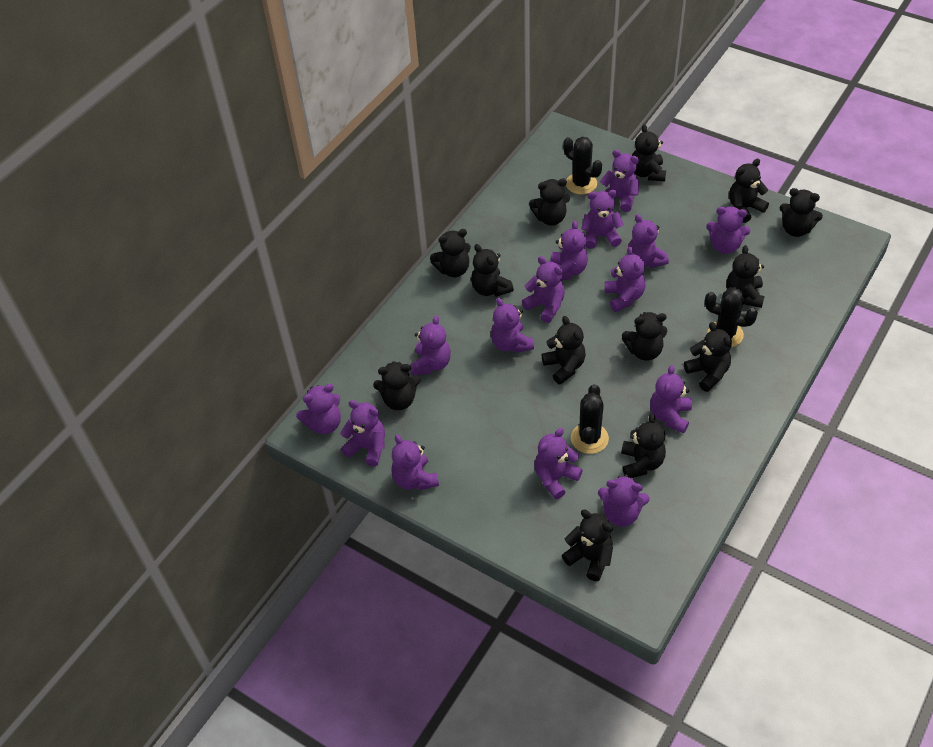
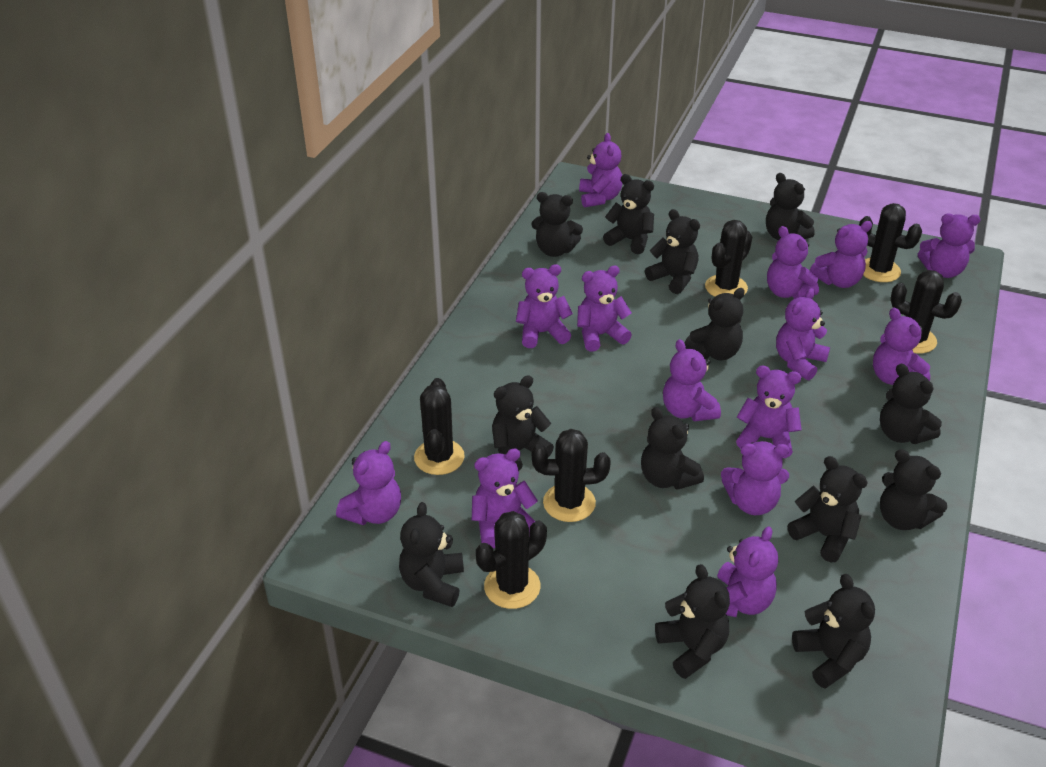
black cactus: [563,137,602,195] [571,384,609,454] [705,287,758,347] = 3 -> [414,378,465,475] [476,511,547,609] [532,429,611,522] [705,220,752,297] [859,203,922,282] [891,270,962,353] = 6
purple teddy bear: [296,384,341,434] [340,400,385,466] [392,435,439,490] [411,316,451,375] [491,298,534,353] [522,256,565,323] [535,428,583,499] [550,221,588,281] [581,190,624,249] [598,474,650,527] [600,150,639,212] [605,247,646,312] [628,214,669,268] [650,365,692,433] [706,207,750,254] = 15 -> [336,441,401,525] [472,448,538,549] [516,264,573,348] [577,265,632,352] [579,133,623,208] [663,339,721,422] [717,526,778,617] [721,441,789,515] [736,366,802,458] [767,226,819,299] [776,288,830,380] [810,221,872,288] [873,308,930,385] [918,213,981,278] = 14

